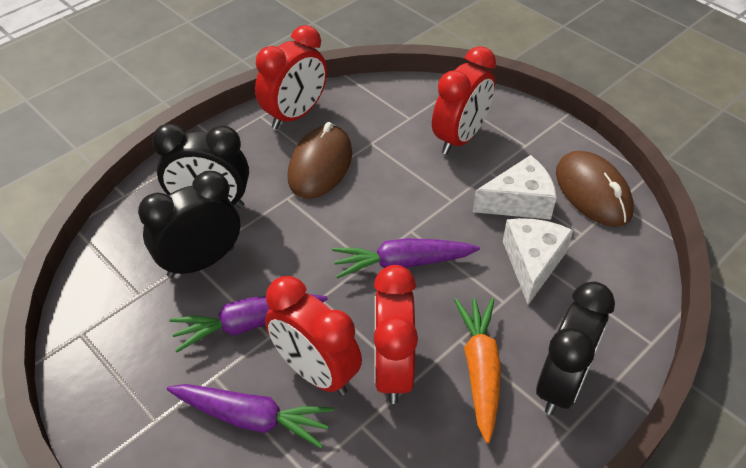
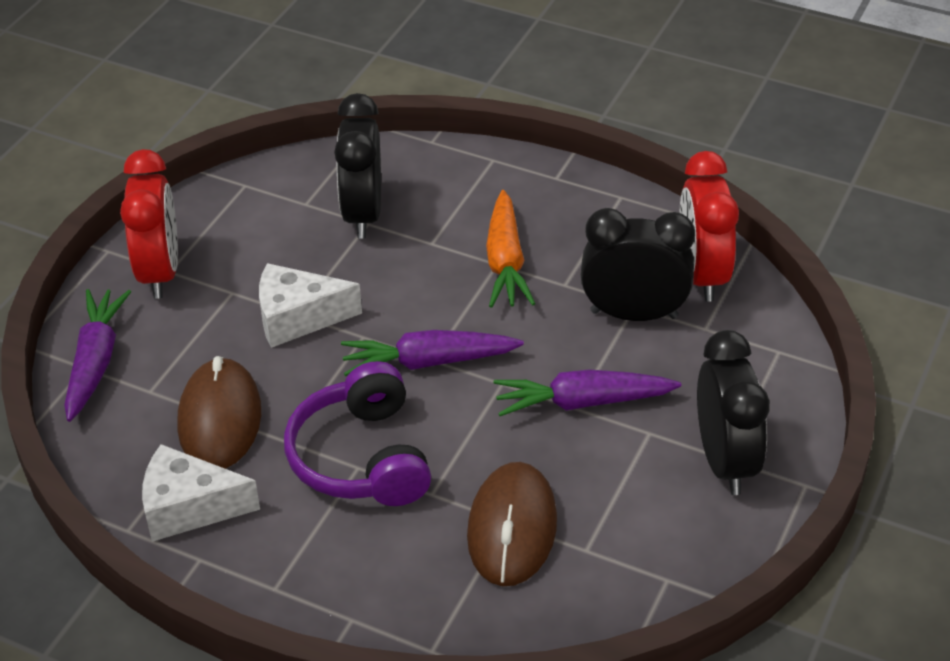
purple headphones: none = 0 -> [284,361,431,506] = 1
red clock: [255,25,327,129] [265,276,362,396] [374,265,418,404] [432,46,496,155] = 4 -> [120,149,178,299] [679,151,739,302] = 2

